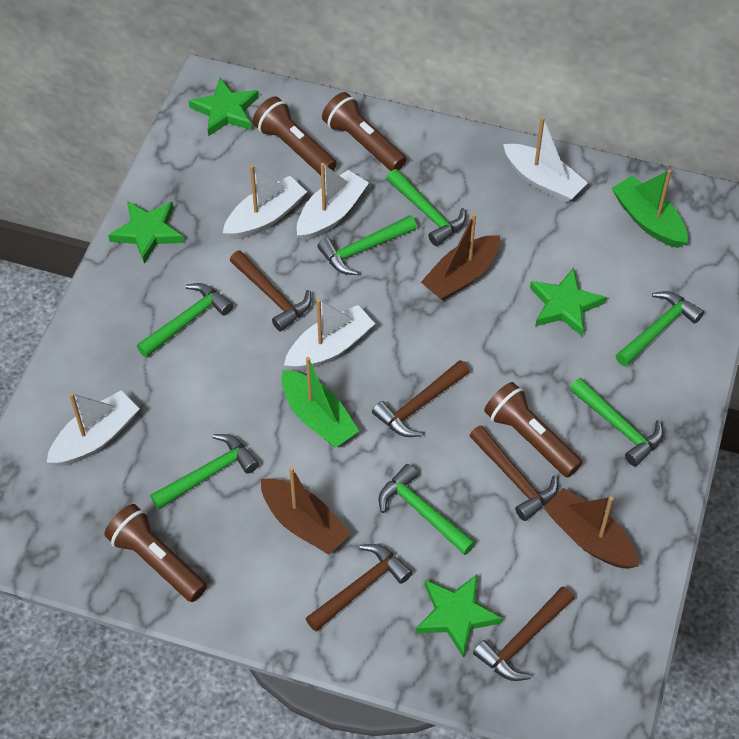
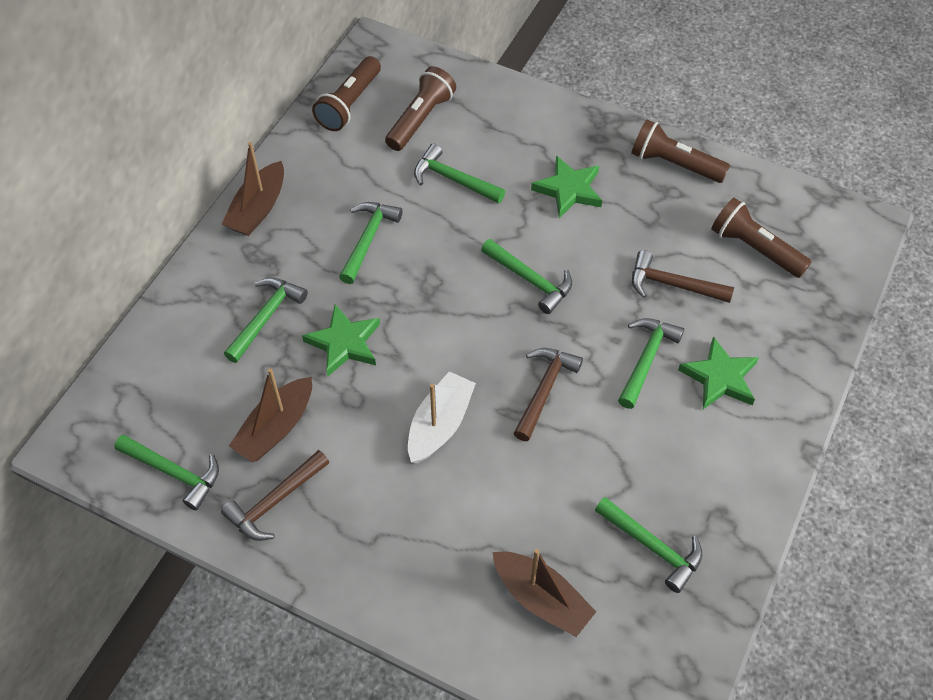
brown hammer: [230,250,312,332] [305,544,413,632] [372,360,469,437] [469,425,558,521] [473,586,574,681] = 5 -> [221,450,329,541] [514,348,583,441] [632,250,734,303] = 3
green boat: [282,357,359,448] [612,169,688,248] = 2 -> none = 0
green star: [108,201,184,264] [189,78,259,136] [416,574,502,658] [530,268,606,336] = 4 -> [302,304,380,376] [531,155,602,218] [678,336,759,409] = 3
white boat: [46,391,140,466] [223,165,307,240] [284,299,375,371] [297,163,369,241] [503,117,588,203] = 5 -> [408,371,476,463] = 1

